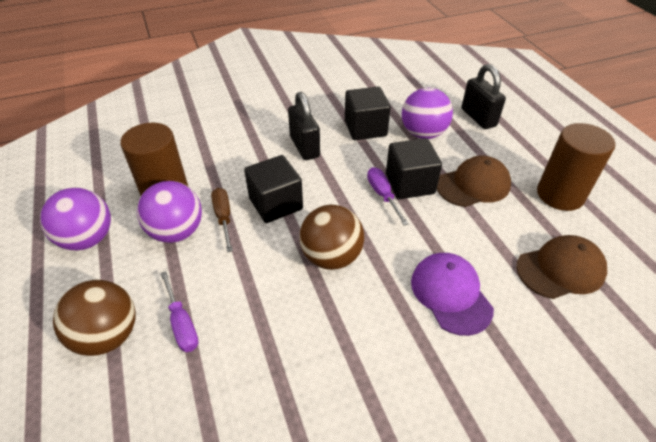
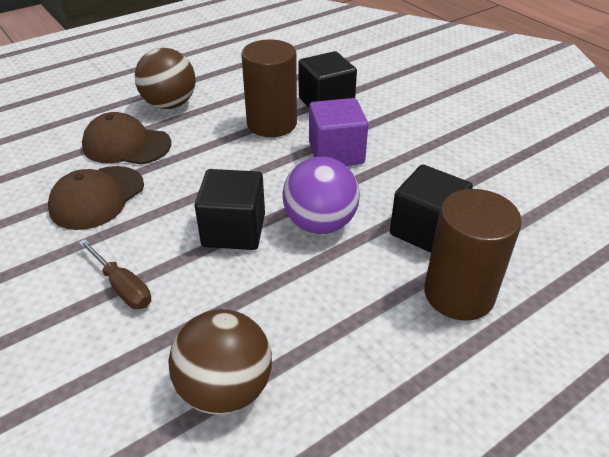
black padlock: [288,92,320,160] [462,64,506,129] = 2 -> none = 0
purple ball: [40,188,111,250] [137,181,202,243] [402,88,453,139] = 3 -> [282,157,360,234] = 1
purple cap: [411,253,494,336] = 1 -> none = 0
purple cube: none = 0 -> [309,98,368,166] = 1
purple screwdriver: [160,271,199,352] [367,167,409,225] = 2 -> none = 0

